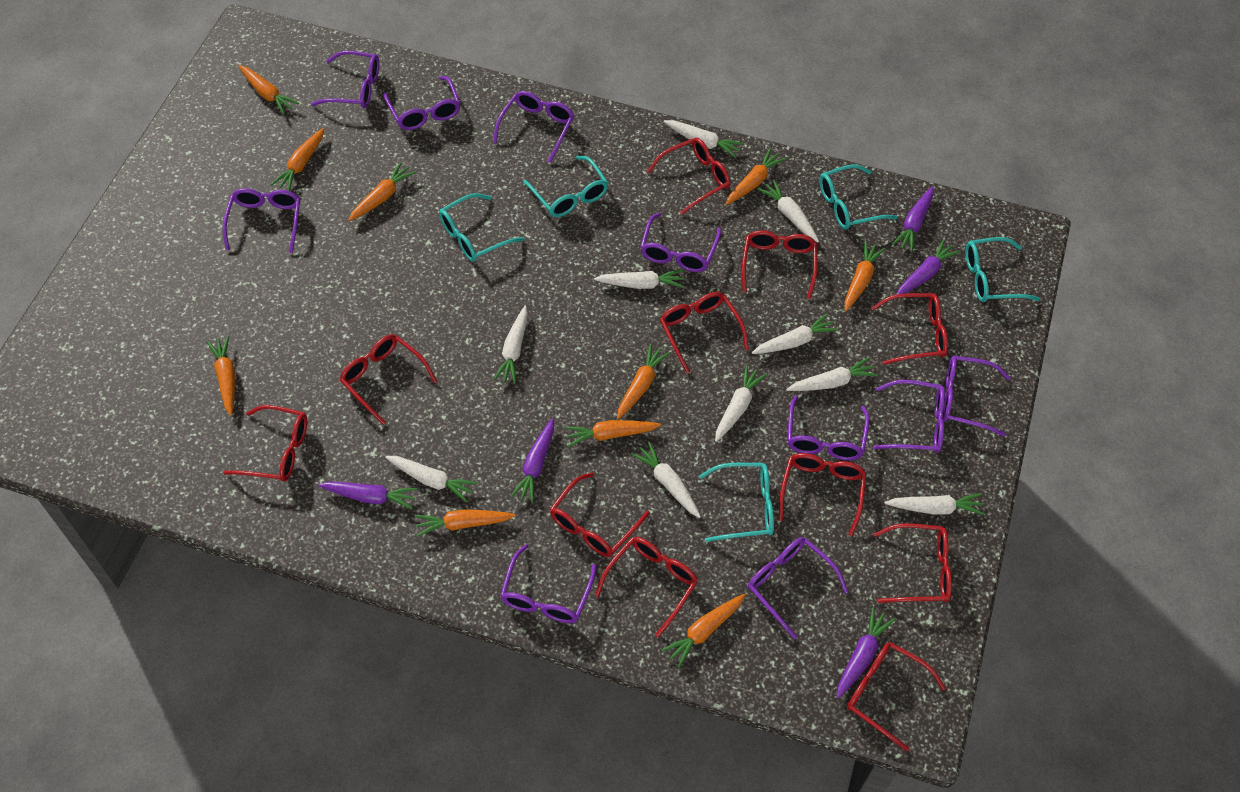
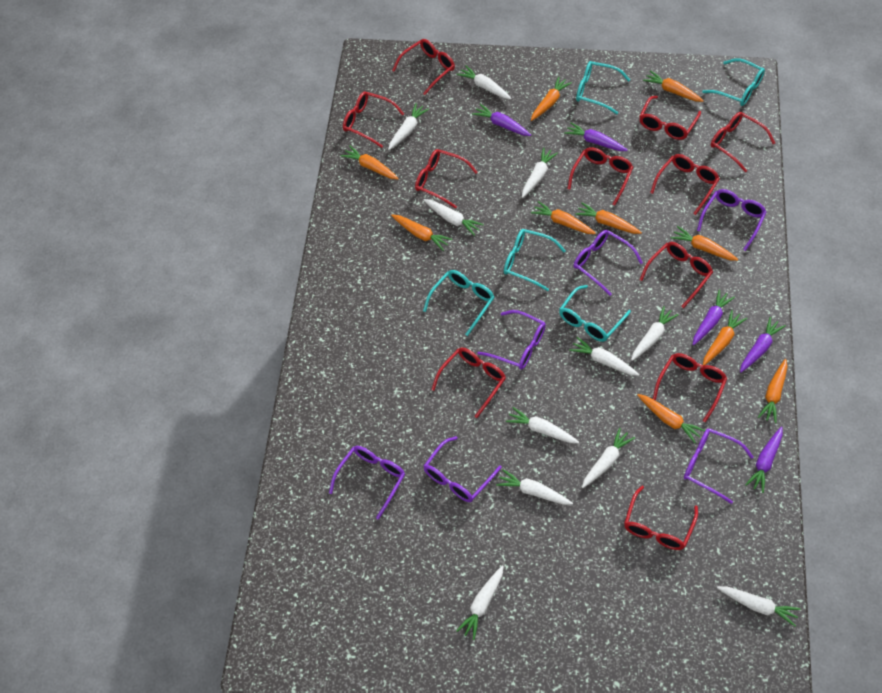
purple glasses: [223,188,300,253] [311,51,379,108] [384,76,461,130] [493,91,575,163] [500,544,597,623] [640,213,721,272] [748,537,848,639] [787,395,870,460] [873,380,945,453] [943,356,1011,437] = 10 -> [329,446,405,520] [424,436,502,502] [478,310,546,370] [574,230,643,296] [684,428,753,504] [697,189,767,251] = 6
white carrot: [385,456,477,502] [493,306,528,384] [594,270,684,289] [631,441,701,518] [664,120,744,158] [715,365,767,442] [752,313,838,354] [758,180,819,242] [786,357,878,391] [885,493,984,515] = 10 -> [388,103,429,150] [423,199,484,236] [456,65,511,99] [456,565,504,640] [496,469,573,505] [506,407,579,443] [522,147,558,198] [569,337,639,376] [582,428,635,488] [631,306,679,361] [717,586,801,626] = 11

